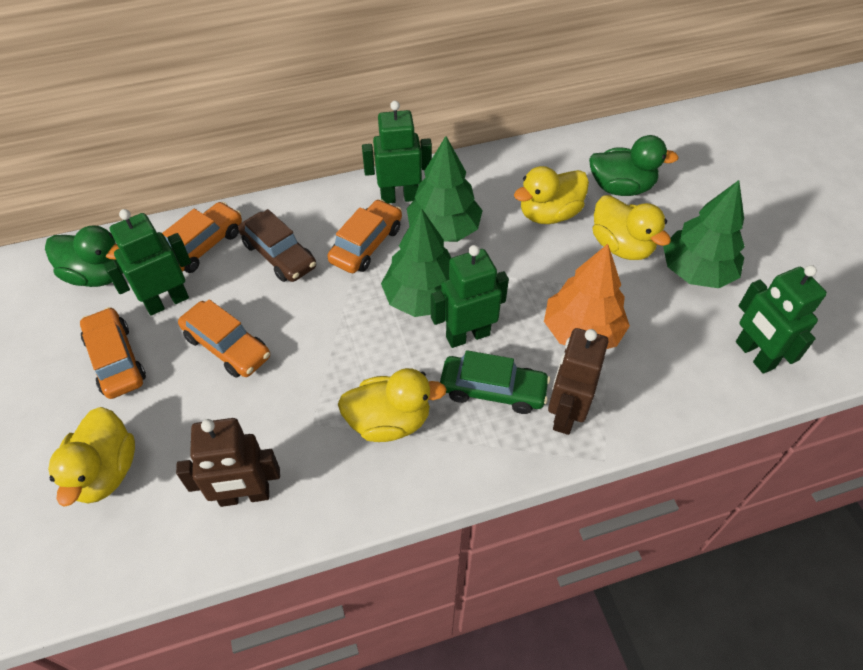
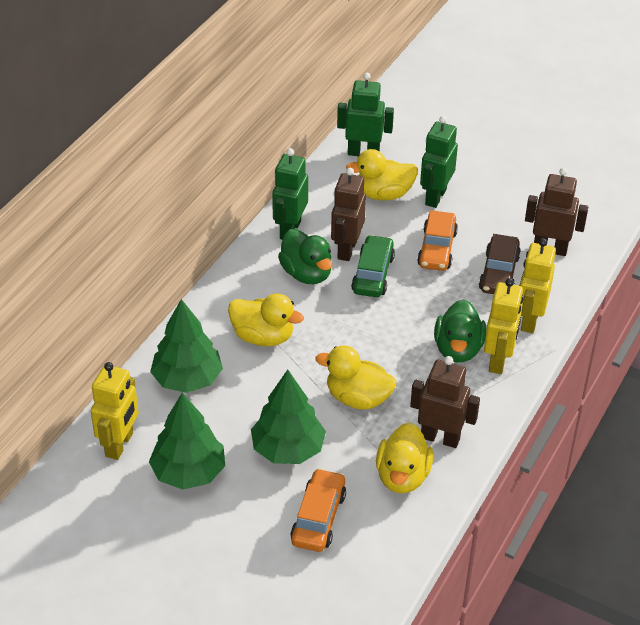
brown robot: [176,418,280,507] [548,328,608,435] = 2 -> [331,168,366,261] [410,356,480,448] [525,168,588,256] = 3
green robot: [103,209,191,316] [362,101,432,204] [431,245,509,348] [736,265,827,374] = 4 -> [272,148,308,240] [337,73,394,156] [420,116,458,208] = 3
orange car: [80,307,146,399] [162,202,242,273] [178,299,270,378] [327,199,402,273] = 4 -> [290,468,346,552] [417,210,458,271] = 2
orange tree: [544,244,630,349] = 1 -> none = 0
yellow robot: none = 0 -> [91,362,139,460] [484,278,524,374] [520,238,556,333] = 3

